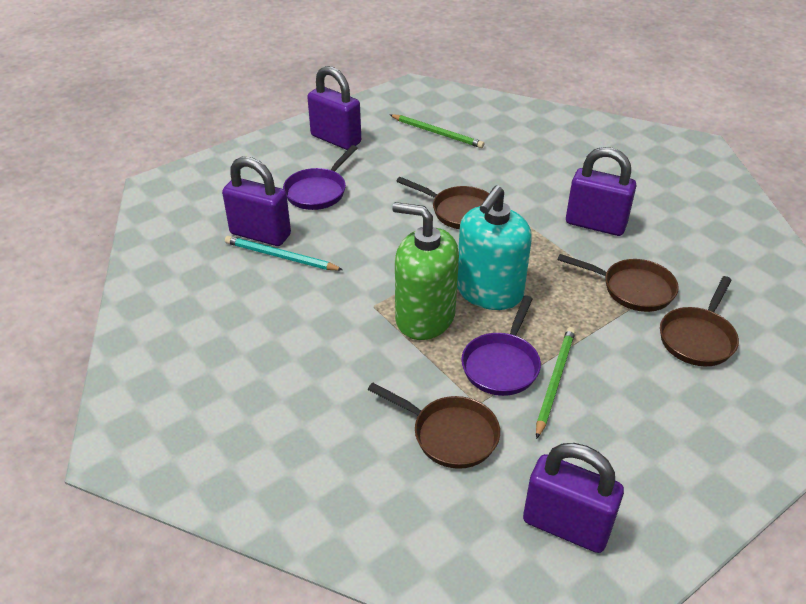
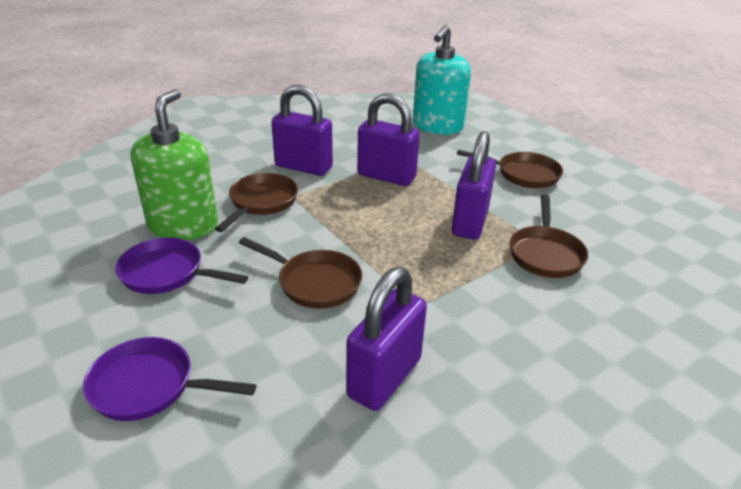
green pencil: [390,114,484,148] [536,327,575,439] = 2 -> none = 0
turquoise pencil: [225,236,343,270] = 1 -> none = 0

